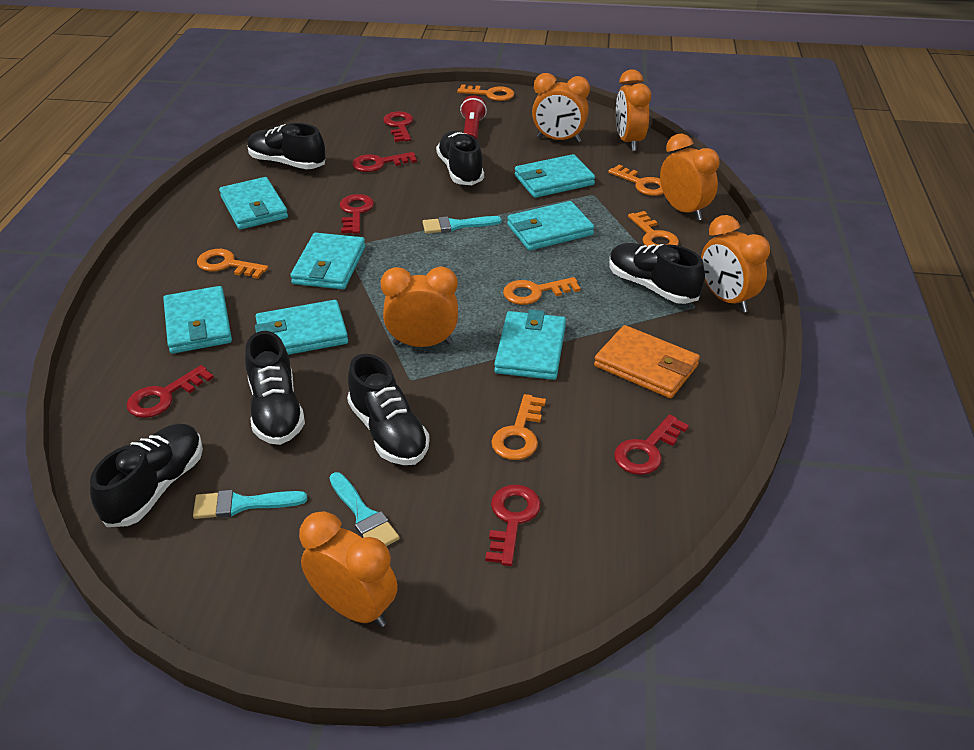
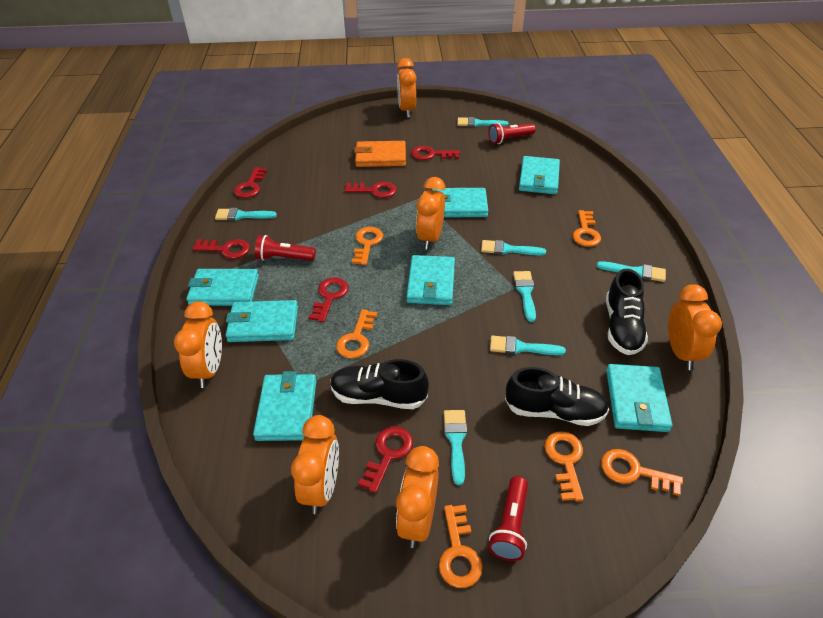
black shoe: [90,423,203,527] [245,331,305,445] [247,123,326,169] [347,354,430,465] [436,131,484,185] [609,243,705,304] = 6 -> [330,359,429,409] [505,367,609,426] [606,269,648,355] = 3
red flashlight: [460,95,487,139] = 1 -> [255,235,316,261] [488,123,536,144] [489,476,528,561] = 3
turquoise brush: [193,490,307,519] [329,472,399,546] [422,216,502,234] = 3 -> [215,208,277,221] [444,410,467,485] [457,117,508,127] [481,240,546,255] [490,335,566,355] [513,271,536,322] [597,261,666,282] = 7

